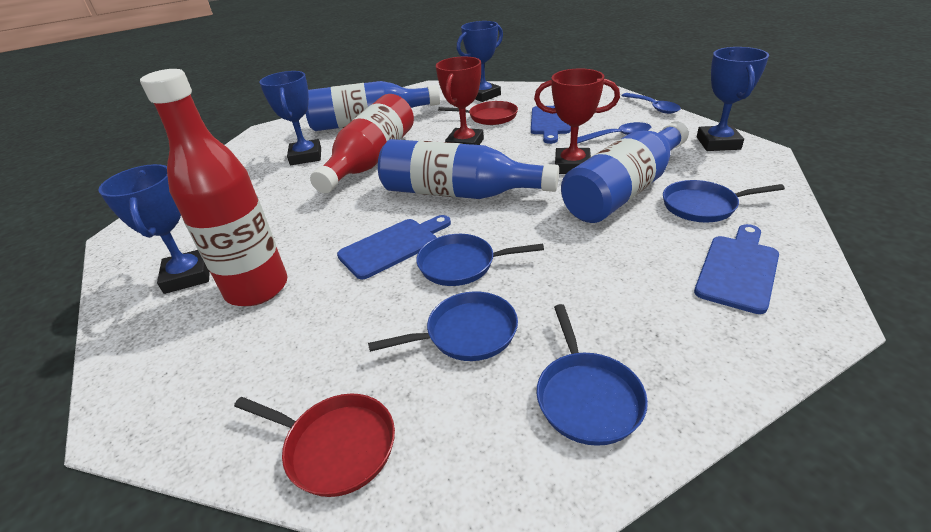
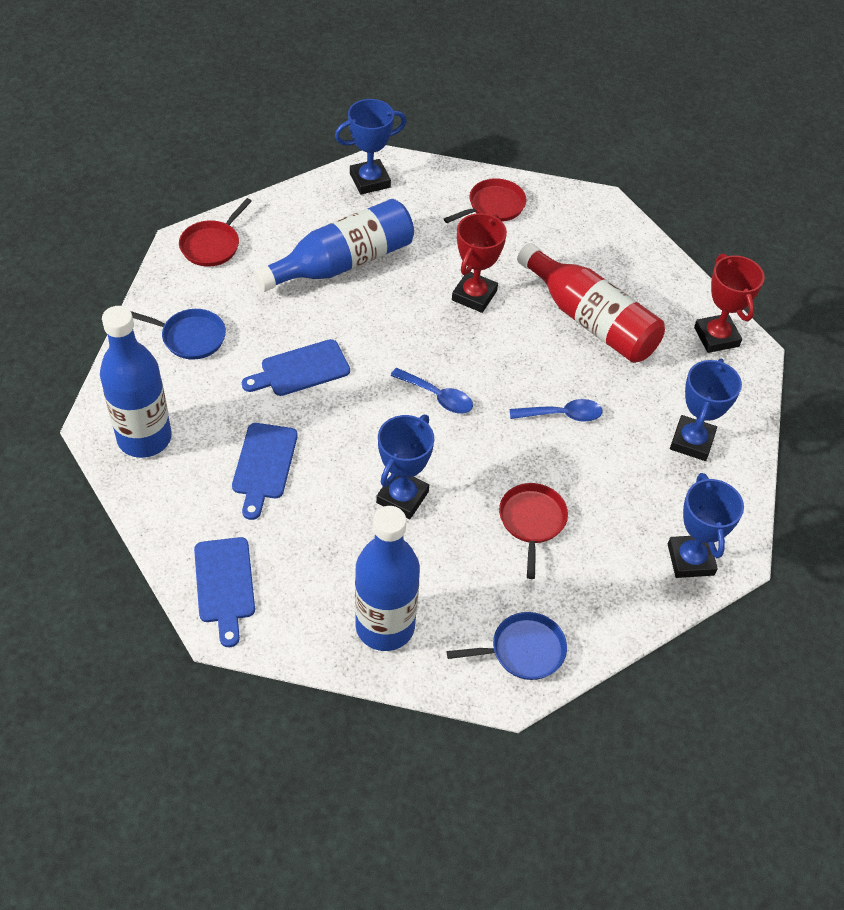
blue pan: [368,291,518,361] [416,234,544,286] [536,304,648,446] [663,180,785,222] = 4 -> [131,309,226,360] [447,612,567,680] = 2
red bottle: [140,69,287,306] [310,94,414,193] = 2 -> [517,243,665,363] = 1
red pan: [234,394,395,497] [438,101,518,125] = 2 -> [179,198,252,267] [444,178,527,223] [499,483,568,579] = 3

